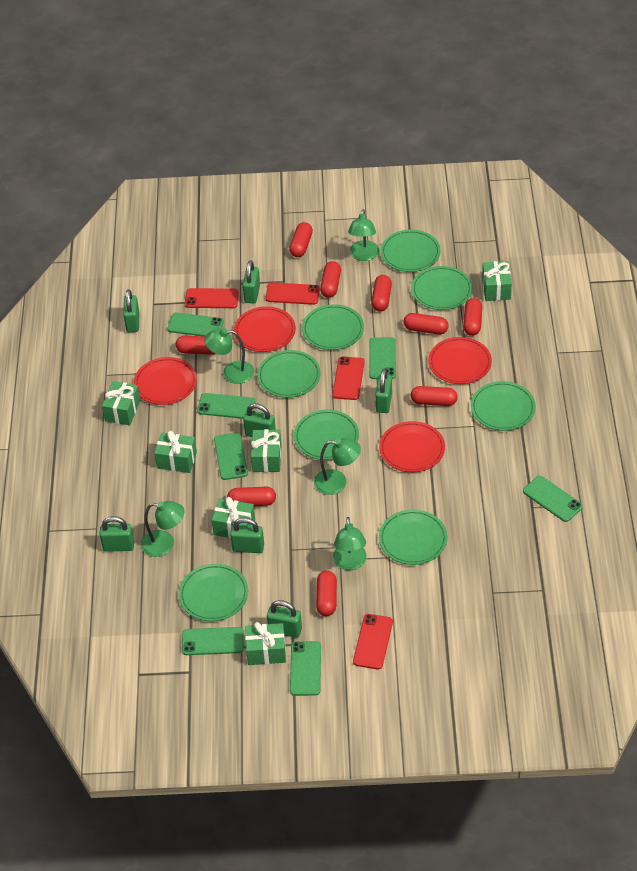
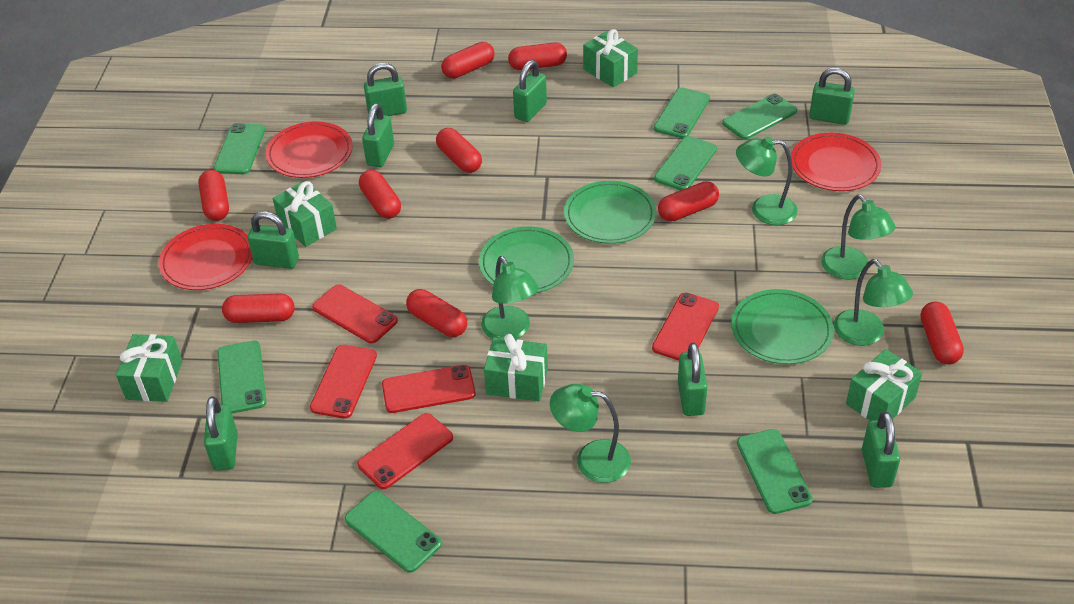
green gift: [102,381,140,425] [154,431,197,473] [212,497,255,538] [245,622,286,665] [251,429,282,472] [482,261,512,301] = 6 -> [116,334,182,402] [273,181,337,247] [484,334,548,401] [583,29,638,88] [846,349,922,421] = 5
green padlock: [100,516,134,552] [123,289,139,332] [230,518,264,553] [243,260,260,303] [243,403,276,437] [267,600,302,638] [375,369,392,413] = 7 -> [204,396,238,471] [247,211,299,269] [362,103,394,167] [364,63,407,116] [513,60,547,122] [678,343,707,416] [809,68,855,125] [862,412,900,488] = 8
green plate: [179,564,248,621] [257,350,321,398] [294,410,359,460] [302,304,364,350] [379,509,447,565] [381,230,441,272] [411,266,473,310] [471,381,536,431] = 8 -> [479,226,574,293] [564,181,656,244] [731,289,834,364] = 3
red phone: [185,288,239,308] [265,282,320,305] [332,357,365,400] [353,614,393,669] = 4 -> [310,345,377,419] [312,285,398,343] [357,413,453,489] [382,365,476,413] [652,292,719,361] = 5
red plate: [134,357,197,405] [234,306,296,352] [379,421,445,472] [428,337,492,384] = 4 -> [159,224,253,290] [266,121,353,178] [791,133,882,191] = 3

